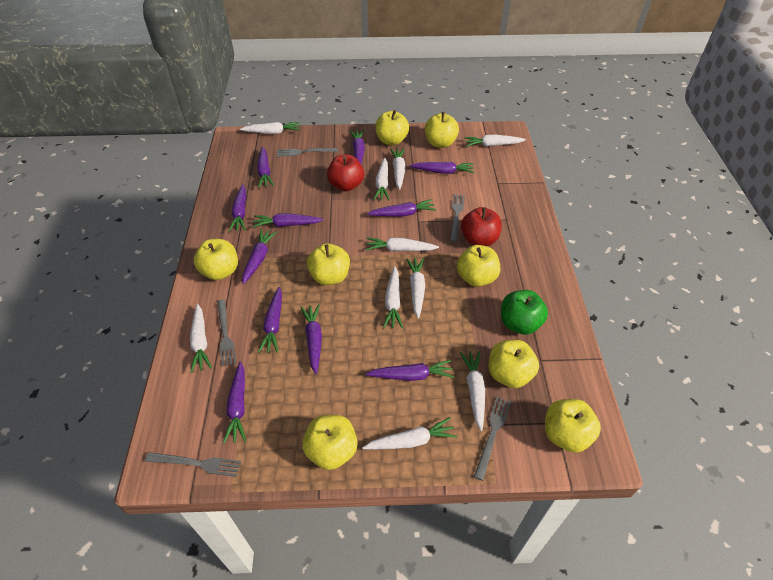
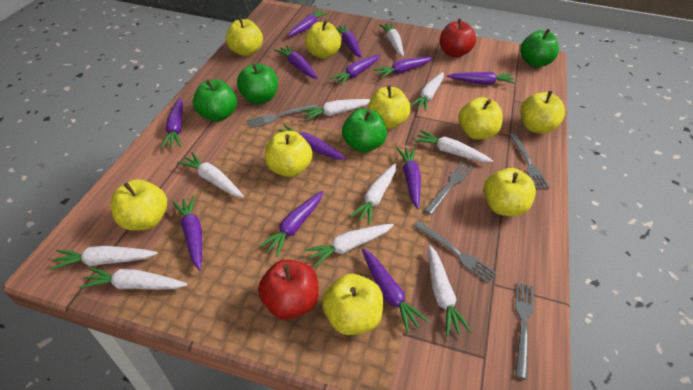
green apple: [501,290,548,335] = 1 -> [193,79,237,122] [237,63,278,104] [342,109,387,152] [520,29,559,67] = 4
purple carrot: [223,361,246,444] [229,184,246,232] [242,229,277,284] [252,213,323,227] [257,147,274,188] [258,287,282,353] [300,304,322,374] [350,130,365,164] [366,360,454,381] [367,199,436,216] [410,162,474,174] = 11 -> [161,98,183,148] [172,196,202,271] [259,191,323,257] [274,45,318,79] [274,125,346,159] [288,9,328,36] [330,55,380,86] [335,24,362,58] [362,248,428,333] [374,57,433,78] [396,147,421,209] [447,72,516,85] = 12
yellow apple: [194,239,238,280] [302,415,358,470] [307,243,350,285] [375,110,409,145] [425,112,459,148] [457,245,500,287] [489,340,539,388] [545,399,601,453] = 8 -> [110,179,167,231] [226,17,263,56] [265,131,313,177] [305,20,341,59] [322,274,383,335] [368,85,410,129] [458,97,503,140] [483,168,536,216] [520,91,565,134] = 9

